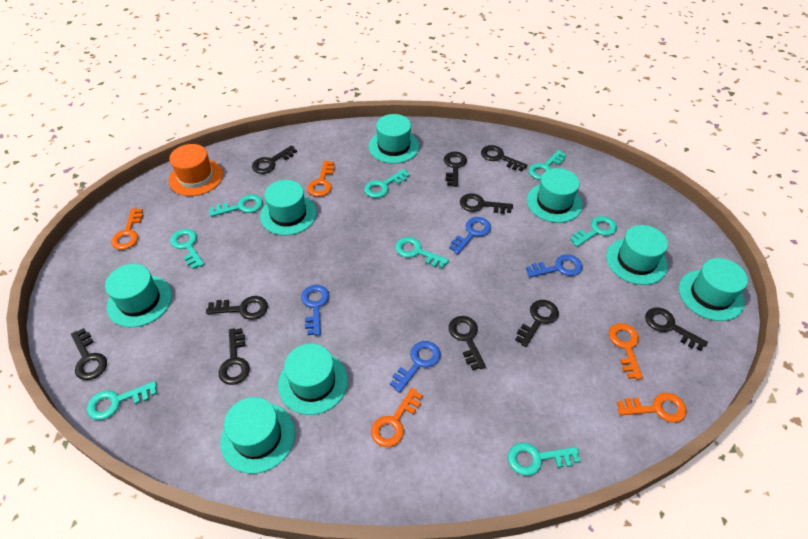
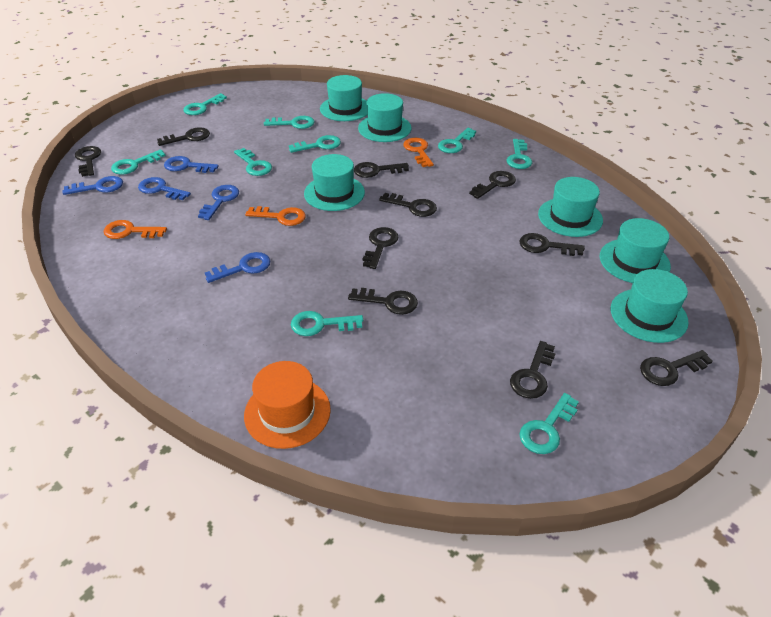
blue key: [301,285,329,336] [390,341,441,393] [449,217,491,254] [526,254,583,278] = 4 -> [62,176,123,195] [138,177,191,200] [164,156,219,173] [198,185,239,220] [205,252,270,283] = 5
orange key: [111,208,143,250] [307,161,335,197] [371,388,423,447] [609,323,643,380] [617,393,687,423] = 5 -> [104,220,167,239] [245,206,306,226] [403,138,434,167] = 3
turquoise hat: [105,264,172,327] [220,397,295,474] [260,180,317,235] [278,344,348,415] [369,114,419,164] [527,168,583,223] [606,225,668,285] [679,258,748,321] = 8 -> [304,154,365,211] [320,75,367,121] [358,93,412,142] [538,177,603,237] [600,218,671,283] [611,269,689,343] = 6
turquoise key: [87,381,157,420] [170,229,205,269] [209,194,263,217] [364,169,410,198] [395,237,449,268] [508,443,580,476] [529,150,566,180] [570,216,617,247] = 8 -> [111,149,166,175] [183,93,227,115] [234,148,272,176] [264,116,315,129] [289,135,341,153] [291,311,363,336] [438,128,476,153] [507,139,532,169] [519,393,579,454] = 9

